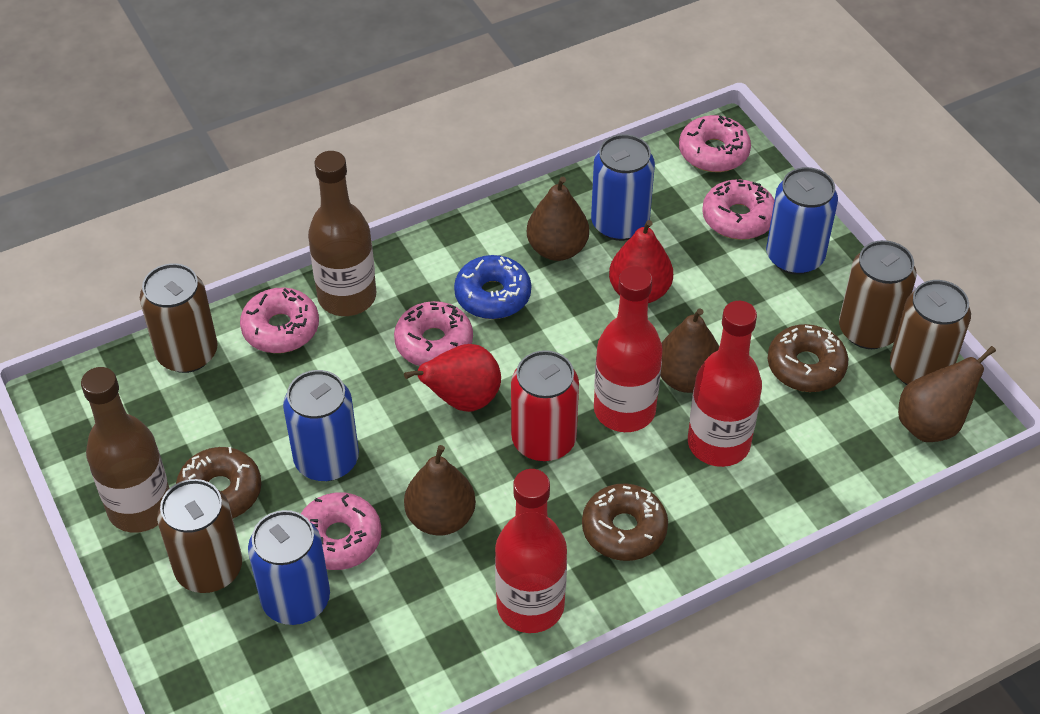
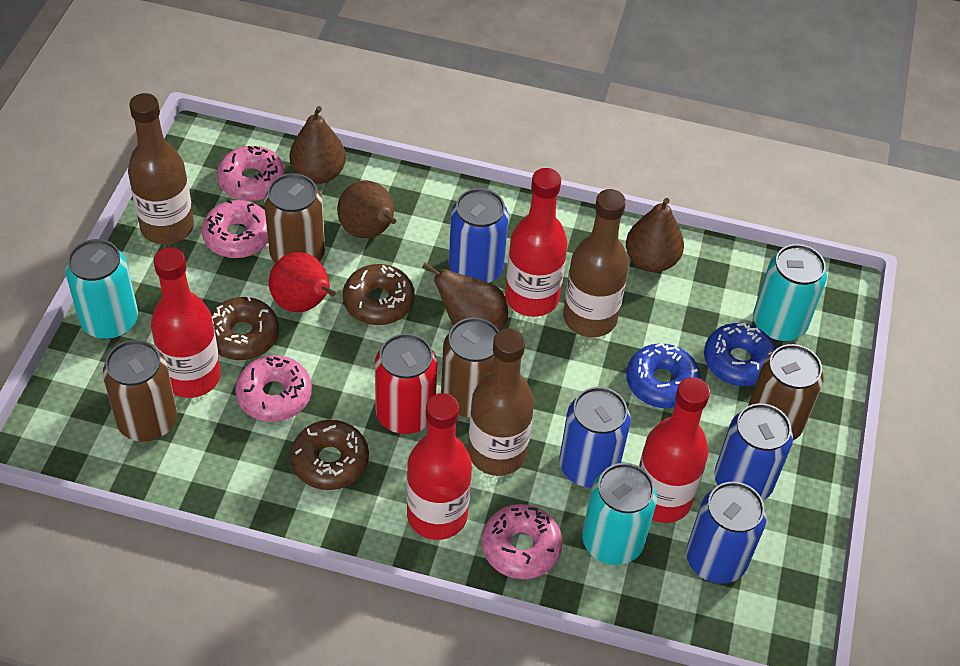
blue donut: [454,255,531,319] = 1 -> [626,343,701,408] [704,323,776,386] = 2
brown bottle: [81,367,170,533] [308,151,376,316] = 2 -> [128,93,194,245] [468,328,534,476] [563,189,629,337] = 3
pink donut: [240,287,319,353] [301,492,381,570] [394,301,473,366] [679,115,751,172] [702,179,774,240] = 5 -> [202,199,268,258] [217,146,285,201] [235,355,312,422] [482,504,562,579] = 4
red bottle: [495,469,567,633] [594,266,663,432] [688,301,762,467] = 3 -> [151,247,221,398] [407,393,472,540] [505,168,568,317] [639,377,710,523] = 4
red pear: [404,344,501,412] [609,220,673,303] = 2 -> [269,252,336,312] = 1
turquoise can: none = 0 -> [65,239,138,339] [582,463,657,565] [753,244,827,342] = 3

